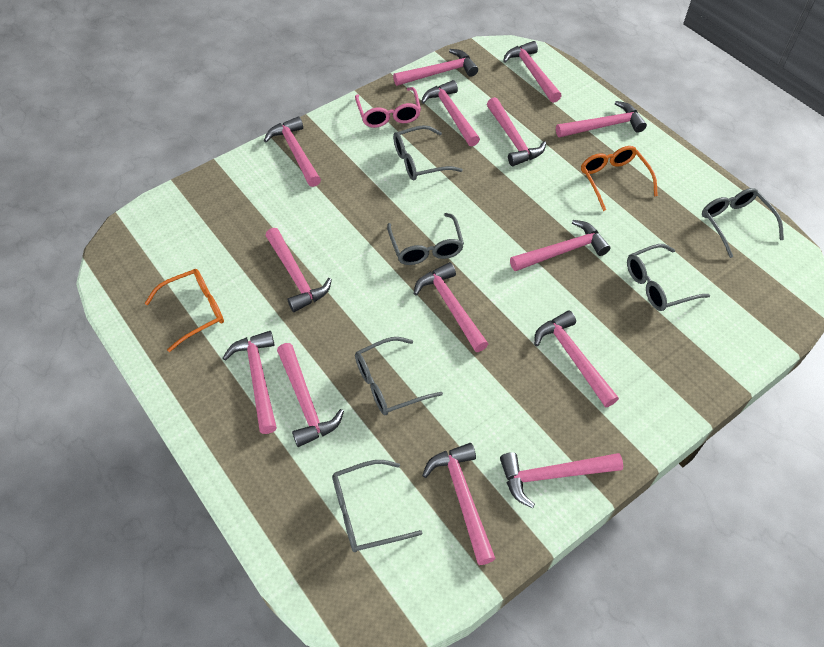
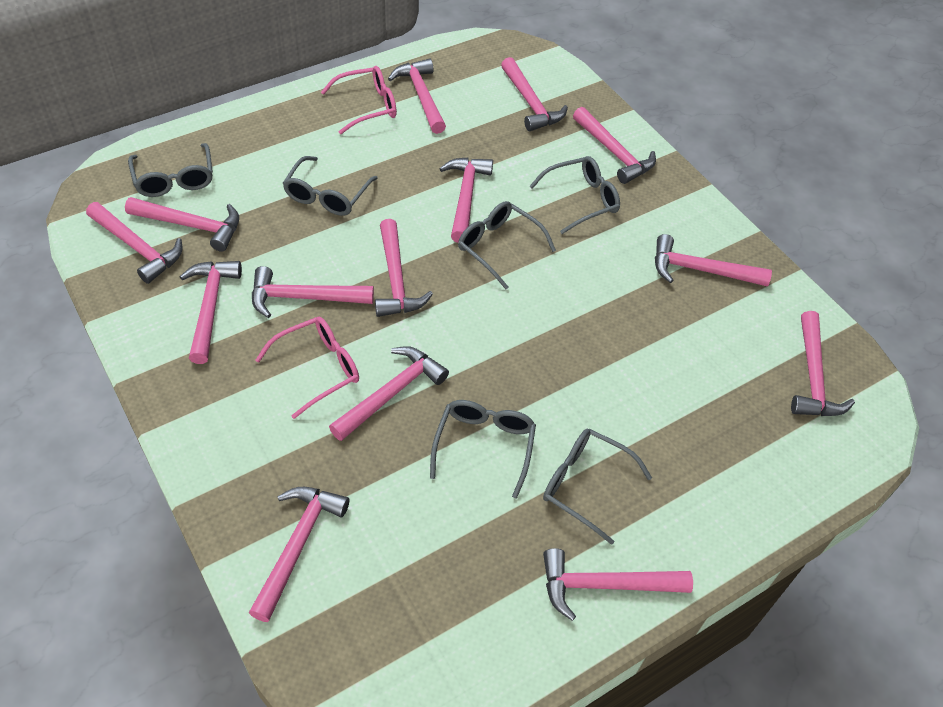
orange glasses: [145,269,224,352] [581,146,658,211] = 2 -> none = 0
pink glasses: [355,87,421,128] = 1 -> [256,317,359,419] [321,66,397,134] = 2

